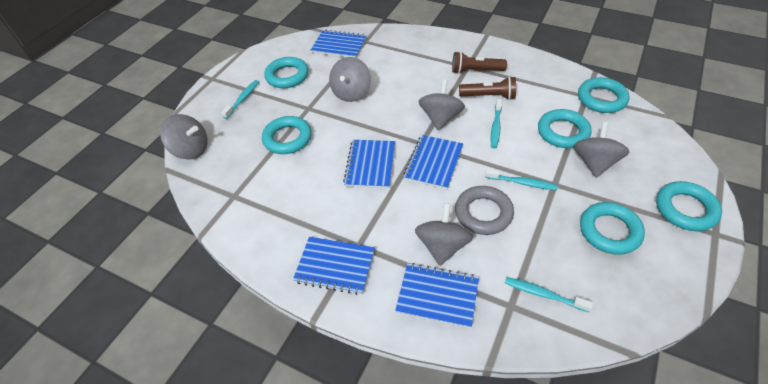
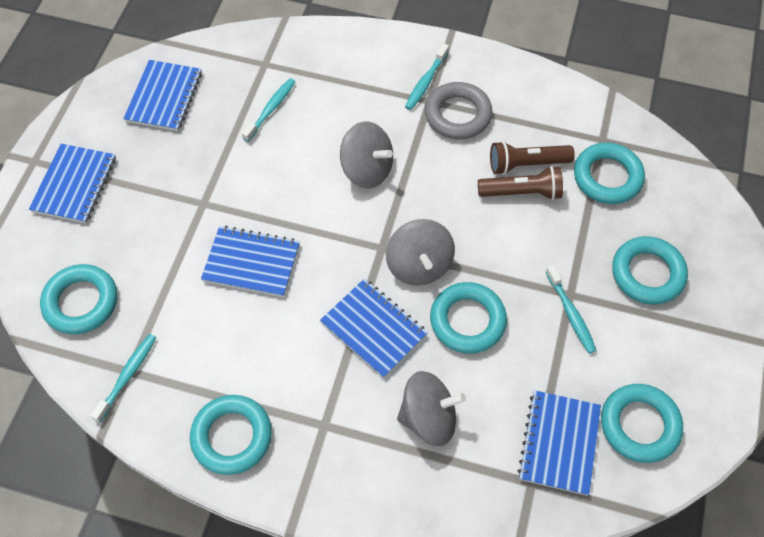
grey spinning top: [160,114,208,160] [329,57,371,102] [415,203,473,266] [419,79,465,130] [574,122,629,178] = 5 -> [340,121,393,188] [386,219,455,286] [397,371,466,446] = 3

